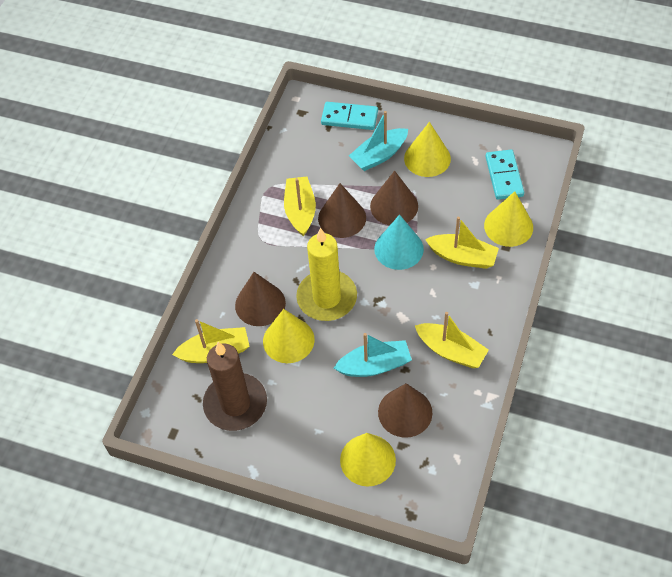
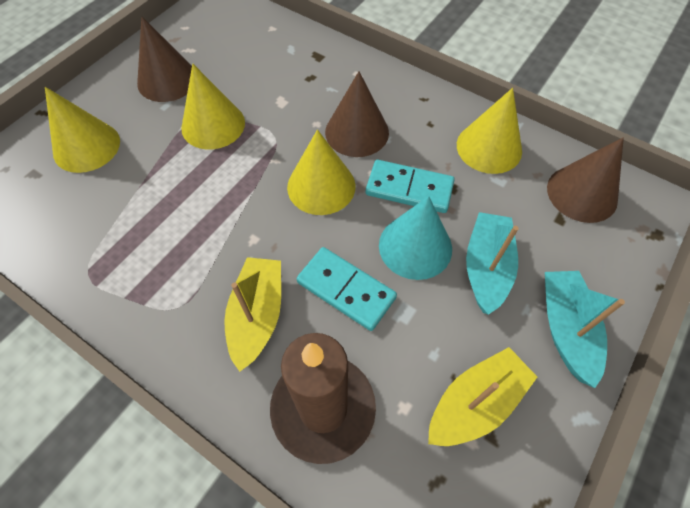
brown cone: [235,272,286,326] [318,183,366,238] [370,171,418,225] [378,383,432,438] = 4 -> [137,17,192,102] [325,71,389,157] [547,137,624,223] = 3
yellow boat: [172,319,250,363] [284,177,316,236] [415,312,489,368] [425,217,499,269] = 4 -> [224,257,281,372] [428,347,537,446] = 2
yellow candle: [296,228,357,321] = 1 -> none = 0

